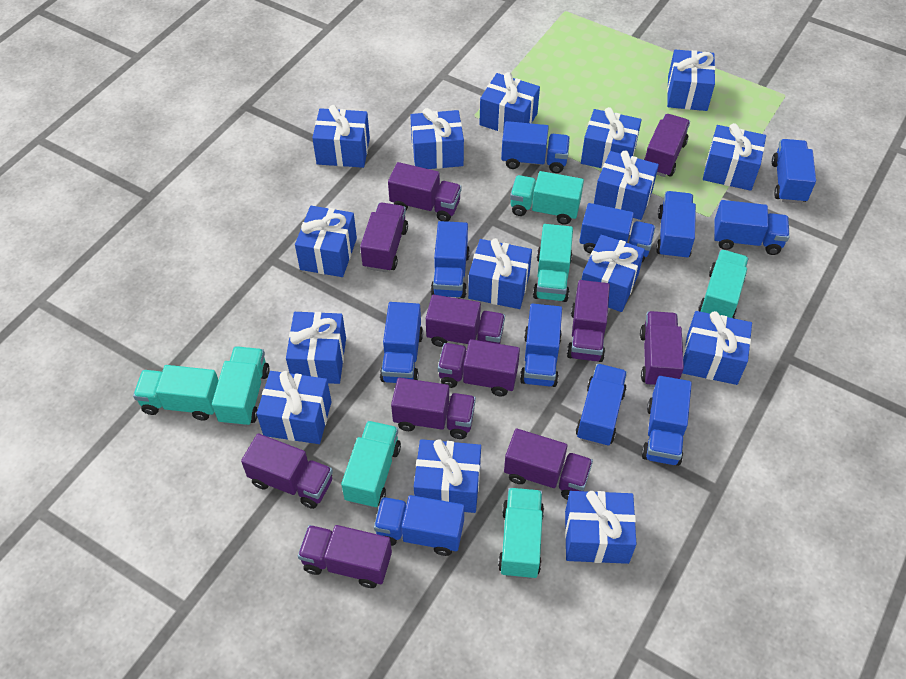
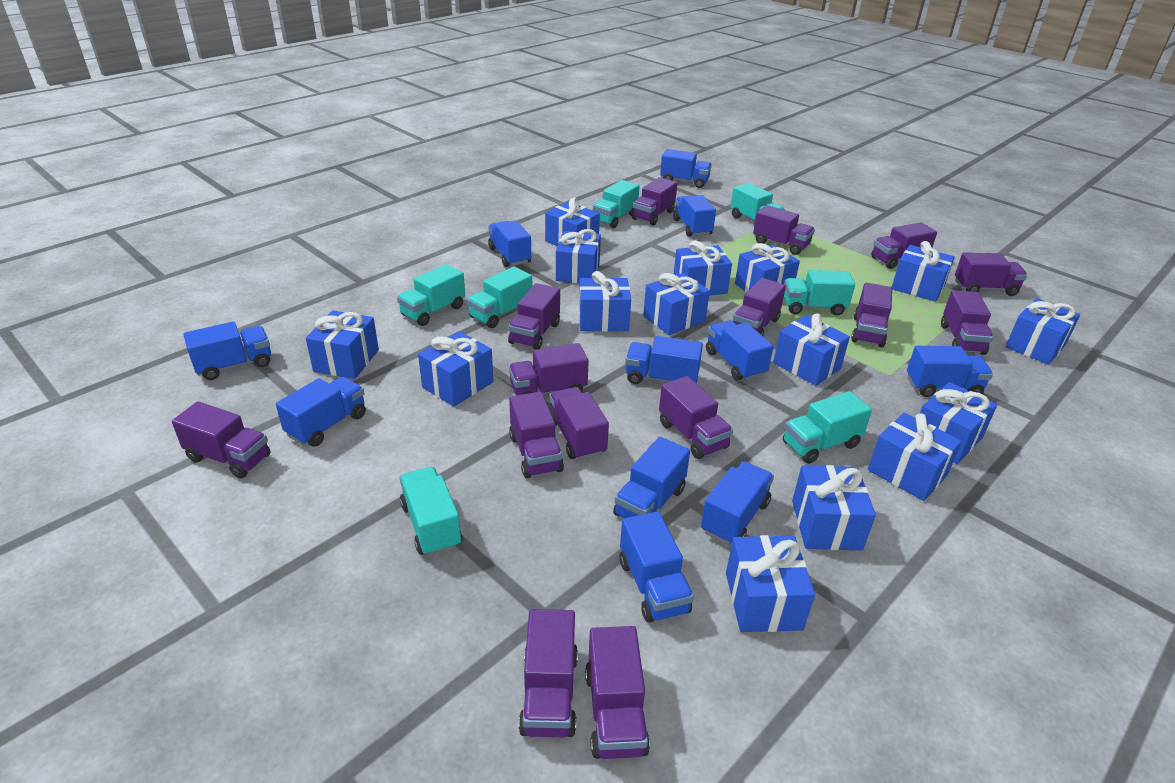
purple truck: [241,433,333,509] [298,525,392,588] [360,203,408,272] [388,162,462,222] [391,378,476,439] [426,295,505,347] [438,339,520,396] [504,429,593,500] [567,280,610,362] [640,311,684,387] [644,114,690,177] = 11 -> [172,401,270,479] [508,283,560,350] [509,343,589,395] [509,392,564,478] [519,609,578,737] [550,387,609,460] [585,626,650,759] [632,177,677,225] [659,376,733,459] [733,278,786,336] [753,205,815,255] [851,283,892,347] [871,222,937,269] [941,290,993,355] [955,252,1027,296] = 15

